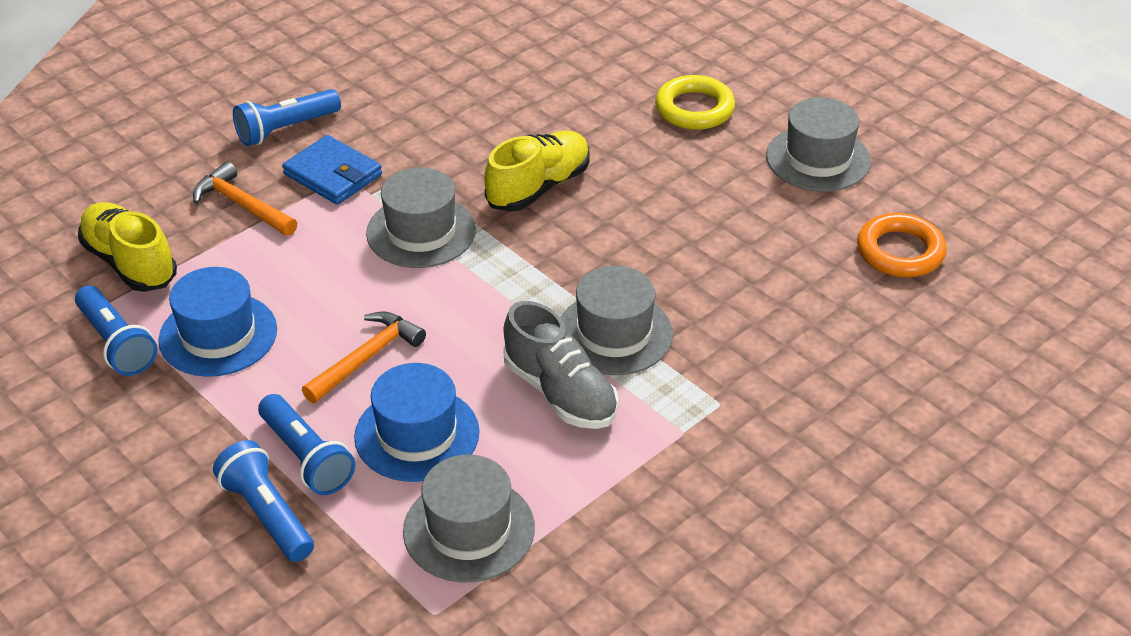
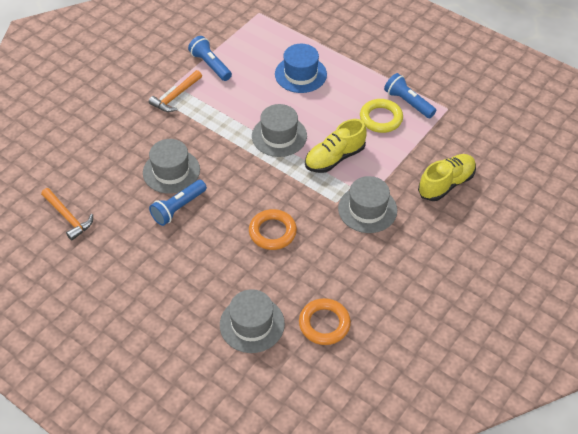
blue flashlight: [75,286,157,376] [213,440,314,562] [233,89,341,146] [258,394,355,495] = 4 -> [149,180,207,226] [188,36,232,81] [384,73,436,118] = 3
blue hat: [158,267,277,377] [354,363,480,482] = 2 -> [275,44,327,93] = 1
blue wallet: [282,135,382,205] = 1 -> none = 0
grey shoe: [503,301,618,429] = 1 -> none = 0
orange ring: [857,213,947,277] = 1 -> [249,209,297,250] [299,298,351,345] = 2

